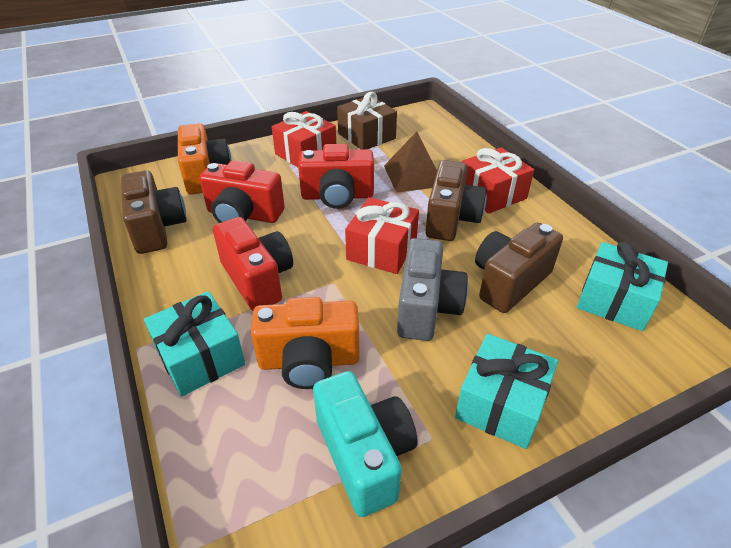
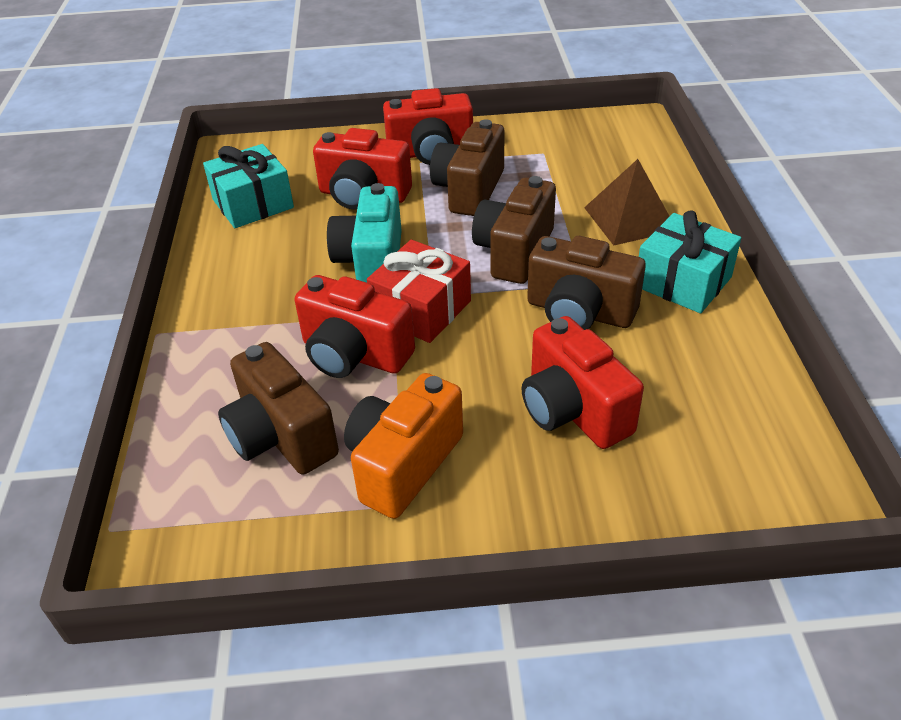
brown camera: [121,170,187,254] [425,160,487,241] [475,223,563,313] = 3 -> [218,342,339,475] [430,119,504,216] [472,176,556,284] [527,236,646,330] = 4
brown gift: [337,92,397,149] = 1 -> none = 0
grey camera: [397,238,468,341] = 1 -> none = 0
orange camera: [178,123,232,195] [251,297,360,389] = 2 -> [344,373,463,519] = 1
red camera: [199,160,285,223] [213,217,293,311] [298,144,374,209] = 3 -> [294,275,415,378] [313,128,412,209] [383,88,473,165] [522,316,644,449] = 4
red gift: [272,111,336,167] [345,197,419,274] [462,148,534,214] = 3 -> [367,240,471,343] = 1
turquoise gift: [144,291,245,397] [455,334,558,449] [577,242,668,331] = 3 -> [203,144,294,228] [639,210,741,313] = 2

